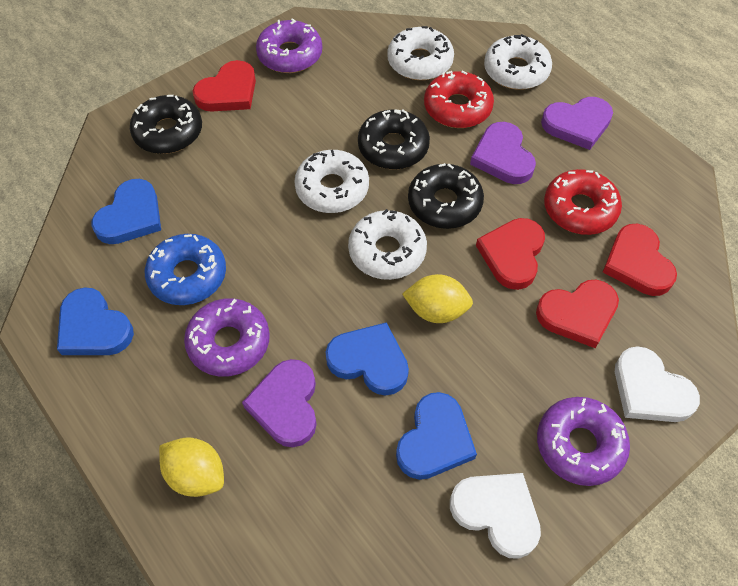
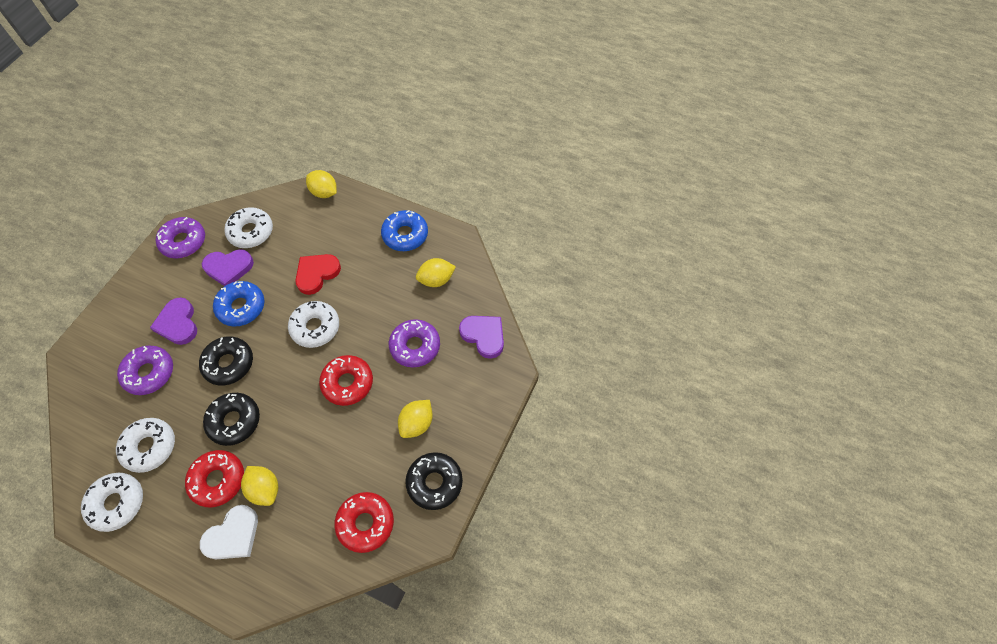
blue donut: [145,234,226,305] = 1 -> [213,281,265,327] [381,210,428,251] = 2
blue heart: [57,287,134,355] [91,179,161,244] [326,322,409,395] [396,392,477,480] = 4 -> none = 0
red donut: [424,71,494,128] [544,169,622,235] = 2 -> [185,450,244,507] [319,355,373,406] [334,492,394,553] = 3
red heart: [193,60,256,112] [476,218,545,290] [536,280,619,348] [603,224,677,296] = 4 -> [295,254,341,295] = 1
white heart: [450,473,541,559] [615,346,700,422] = 2 -> [200,505,258,559] = 1
yellow lemon: [159,437,224,497] [402,274,473,323] = 2 -> [241,466,278,506] [306,170,337,198] [398,400,433,438] [416,258,456,287] = 4

